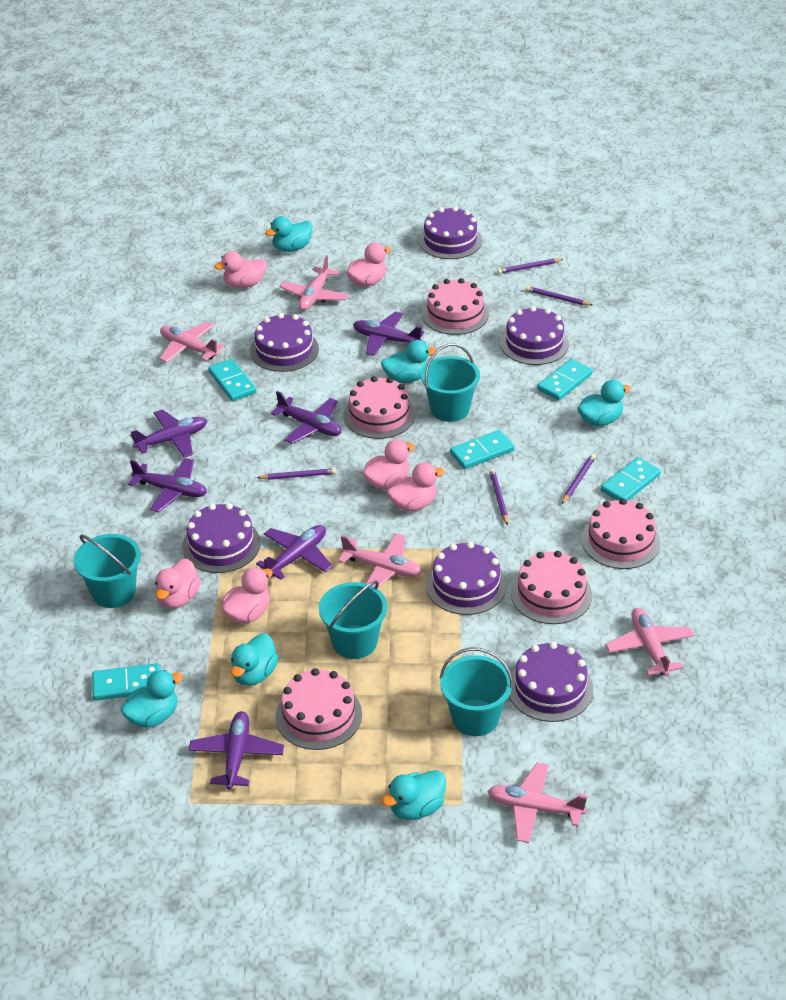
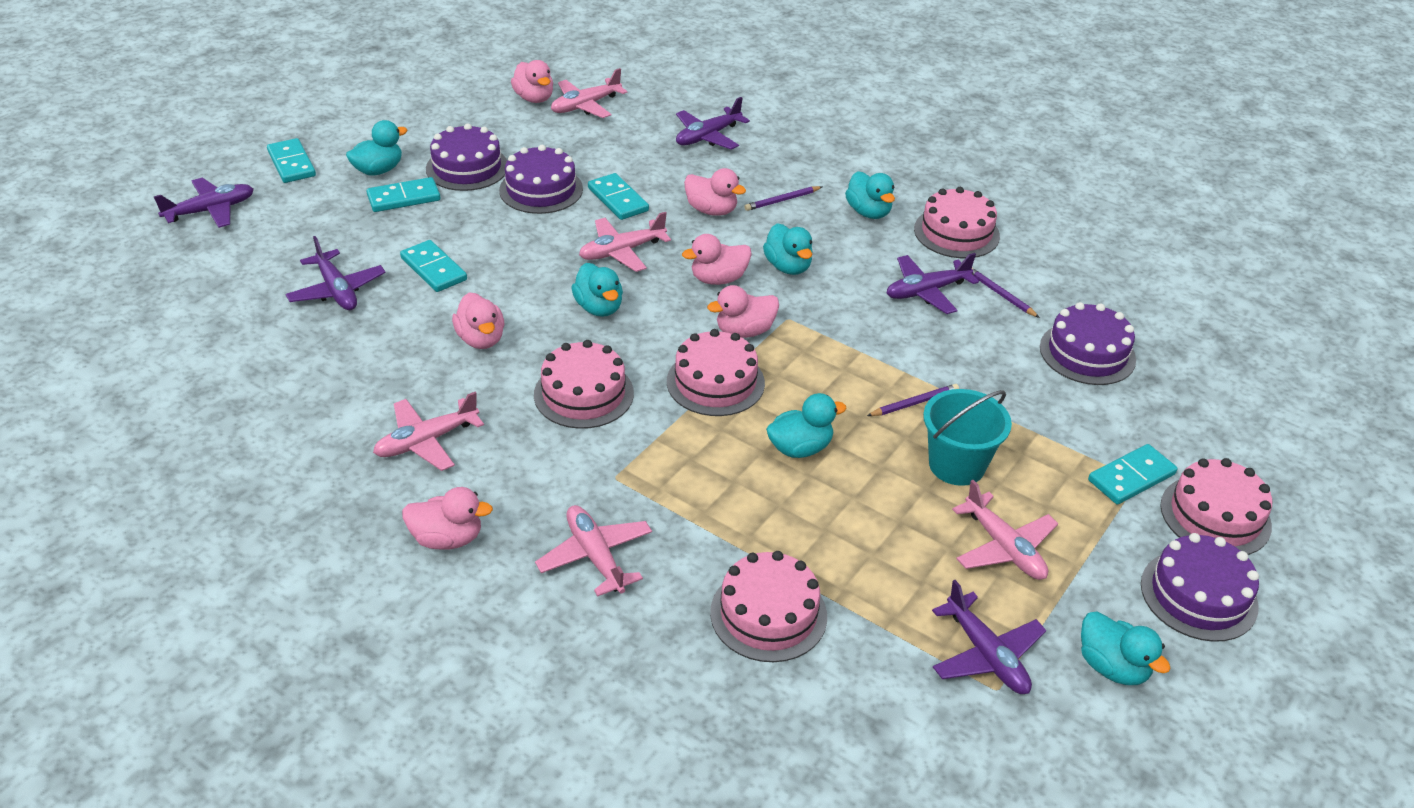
purple cake: [182,503,261,573] [250,313,319,372] [419,207,482,259] [426,542,507,615] [500,306,569,365] [509,642,593,722] = 6 -> [426,123,507,191] [499,145,583,214] [1040,302,1136,385] [1141,533,1259,642] = 4
purple pencil: [257,468,337,480] [489,469,508,525] [497,259,563,274] [526,286,592,306] [562,454,596,504] = 5 -> [744,186,822,211] [867,384,959,416] [972,268,1040,318] = 3
purple plane: [128,458,207,513] [130,409,207,458] [188,711,284,790] [256,525,333,580] [271,391,341,444] [353,311,424,356] = 6 -> [154,178,254,228] [285,236,386,310] [676,97,750,149] [887,253,979,314] [932,580,1046,694] = 5
turquoise bucket: [74,534,141,608] [319,581,387,659] [421,343,480,422] [440,647,513,736] = 4 -> [923,389,1012,486] = 1

